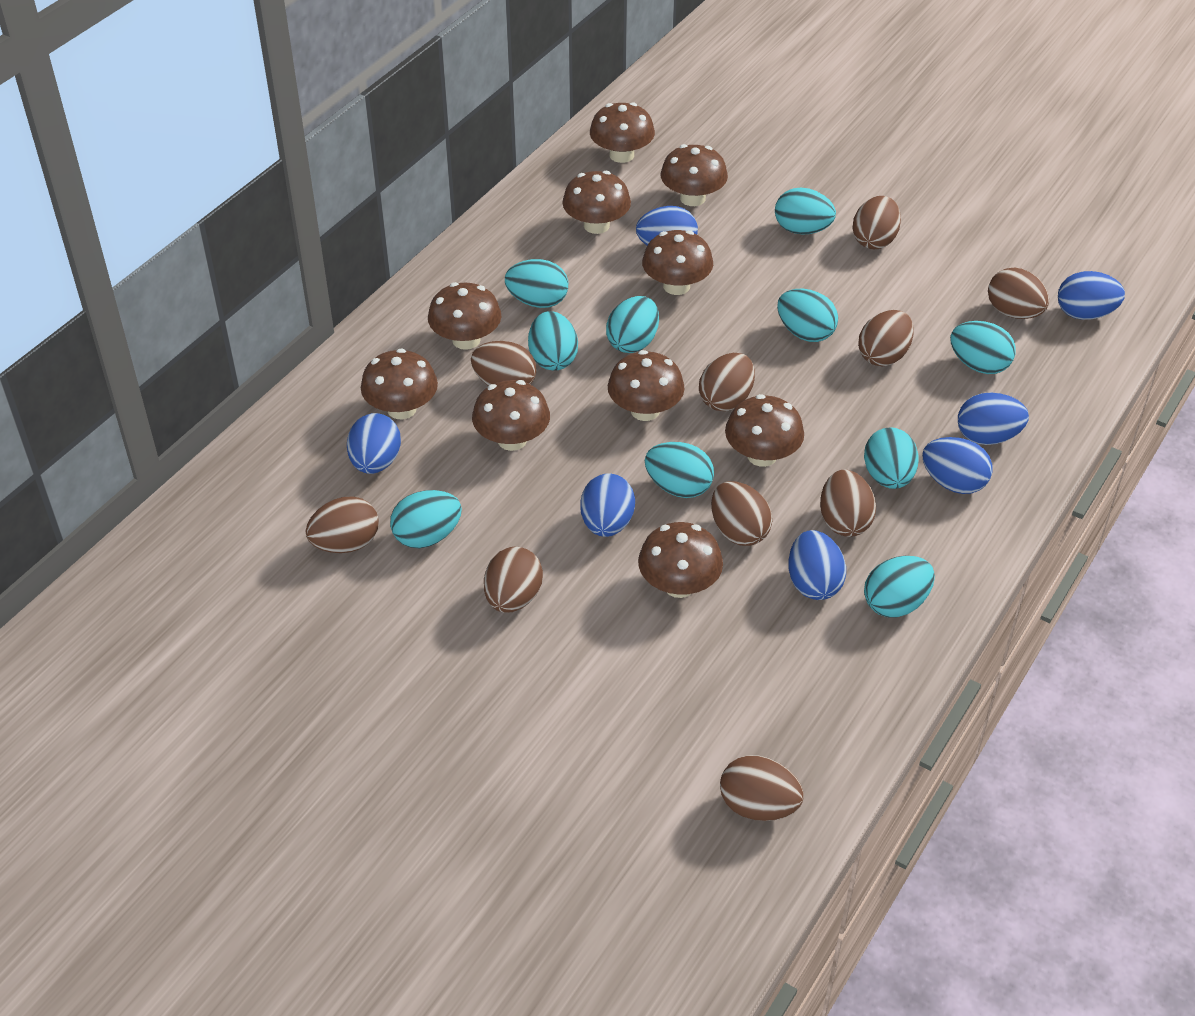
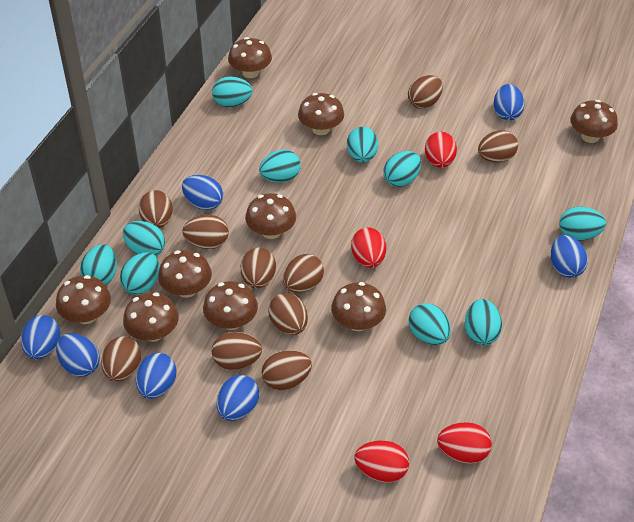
brown mushroom: [361,349,438,419] [428,282,502,350] [472,380,550,451] [562,171,631,234] [590,102,655,163] [608,350,685,421] [638,522,723,598] [642,230,713,295] [661,144,728,206] [725,394,804,467] = 10 -> [56,275,111,324] [123,292,179,342] [158,250,212,298] [203,281,258,330] [228,37,272,78] [245,193,296,239] [298,93,344,135] [331,282,386,331] [570,100,618,143] = 9
red egg: none = 0 -> [351,228,386,268] [354,441,409,483] [425,132,457,168] [437,422,492,464] = 4

